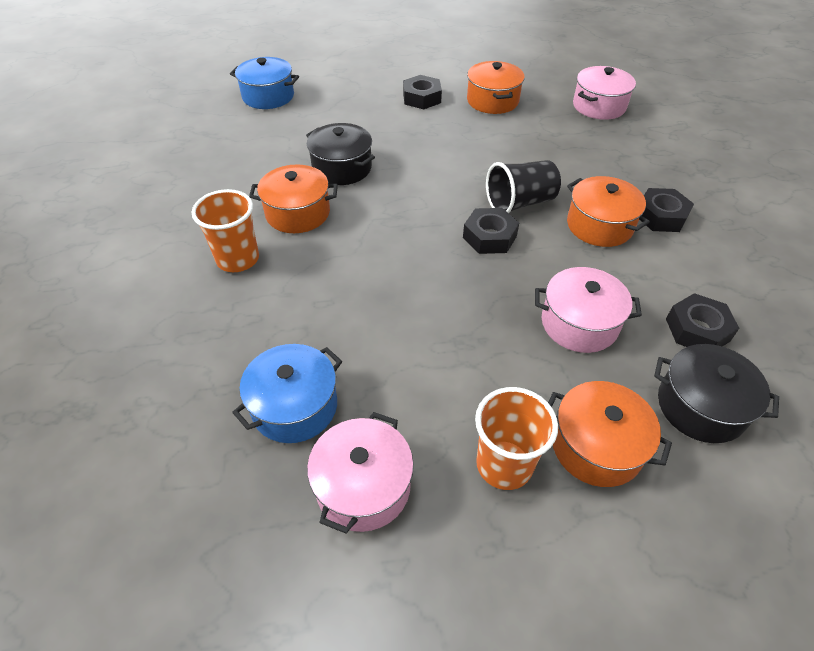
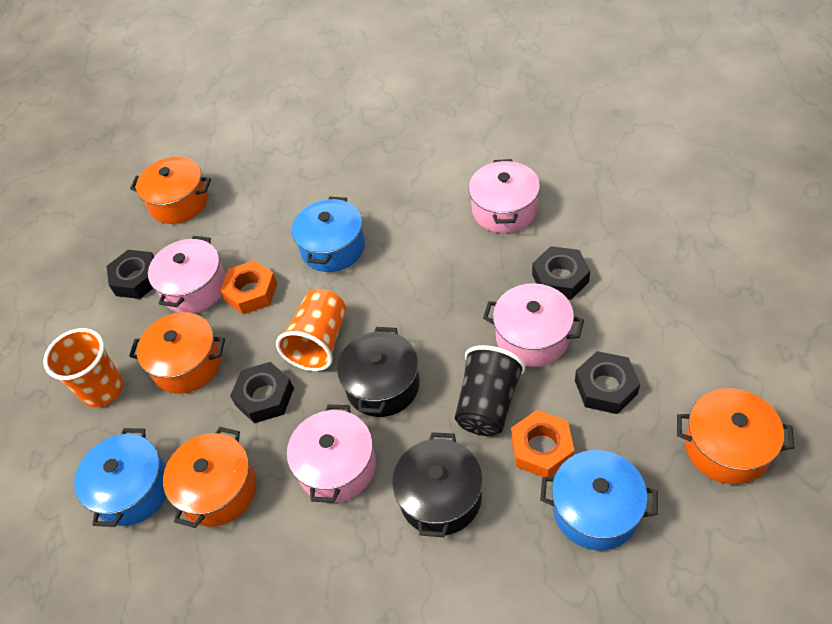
blue pot: [230,57,299,109] [232,344,342,443] = 2 -> [74,428,166,527] [292,197,365,272] [540,450,658,550] = 3
orange nut: none = 0 -> [220,260,277,315] [511,410,574,477] = 2
pink pot: [307,412,414,533] [535,267,642,353] [573,66,636,120] = 3 -> [148,236,226,313] [287,405,376,503] [469,159,540,233] [483,283,584,367] = 4

